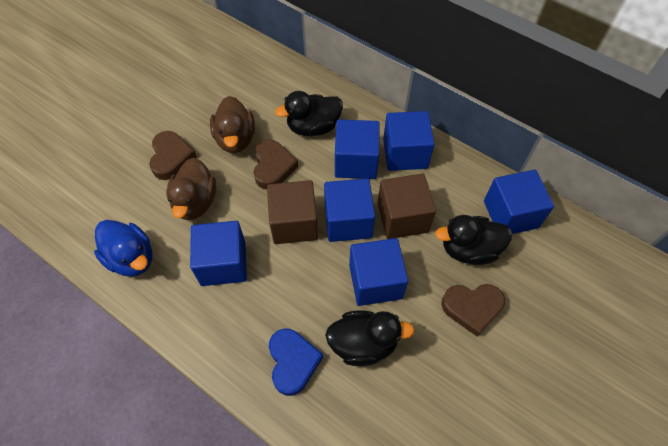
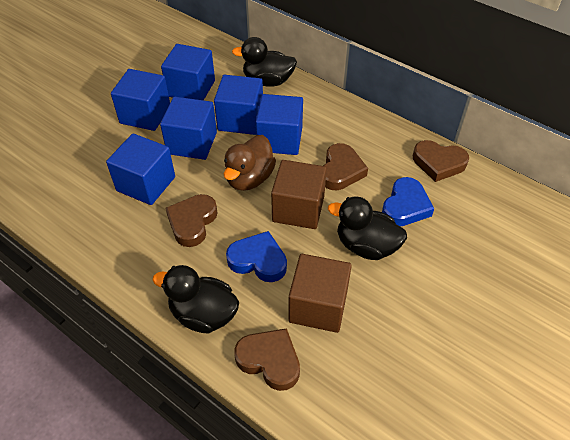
blue duck: [94,220,153,277] = 1 -> none = 0
blue heart: [269,329,323,396] = 1 -> [226,231,287,282] [382,177,434,226] = 2
brown duck: [166,158,216,220] [210,96,255,153] = 2 -> [224,135,276,191] = 1
brown heart: [149,131,197,180] [254,139,299,189] [442,284,505,336] = 3 -> [166,194,218,247] [234,328,300,391] [323,143,368,190] [413,140,469,182] = 4

